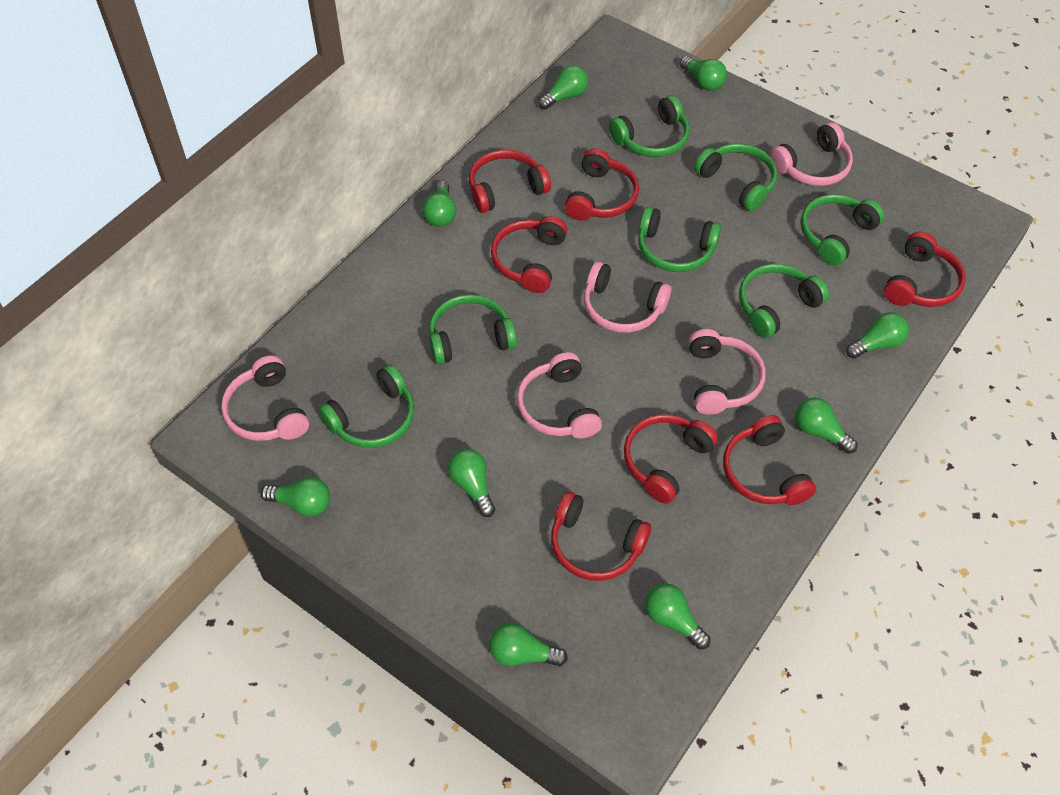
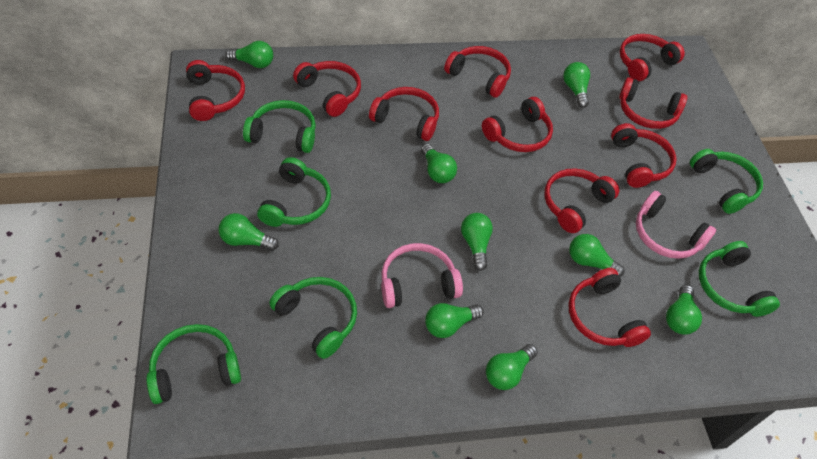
green headphones: [318,365,414,448] [429,294,517,364] [609,95,689,157] [638,207,721,272] [694,143,777,211] [739,264,829,338] [801,194,884,266] = 7 -> [146,324,241,404] [243,100,316,153] [257,157,331,227] [269,277,357,359] [690,149,763,214] [699,241,780,317] = 6
pink headphones: [221,355,309,441] [517,352,602,439] [584,261,671,333] [689,329,766,415] [770,122,853,186] = 5 -> [381,243,463,308] [636,191,716,259] = 2
red headphones: [469,150,551,213] [491,216,567,293] [551,491,651,581] [565,148,639,221] [624,414,718,504] [723,415,816,505] [884,232,966,307] = 7 -> [186,60,245,121] [293,61,361,117] [369,87,439,141] [444,46,511,98] [482,97,553,152] [544,168,619,233] [568,268,651,347] [611,123,677,188] [619,77,687,129] [620,34,685,81] = 10

